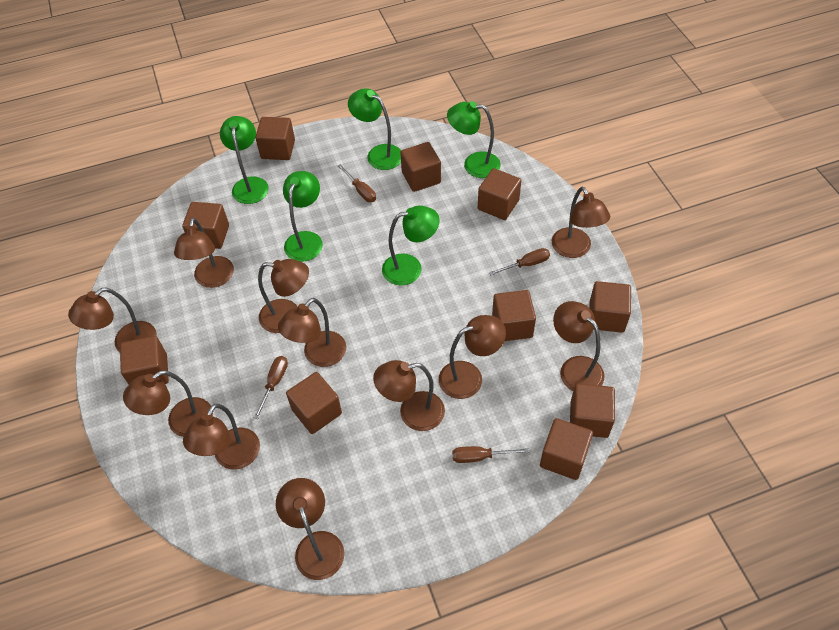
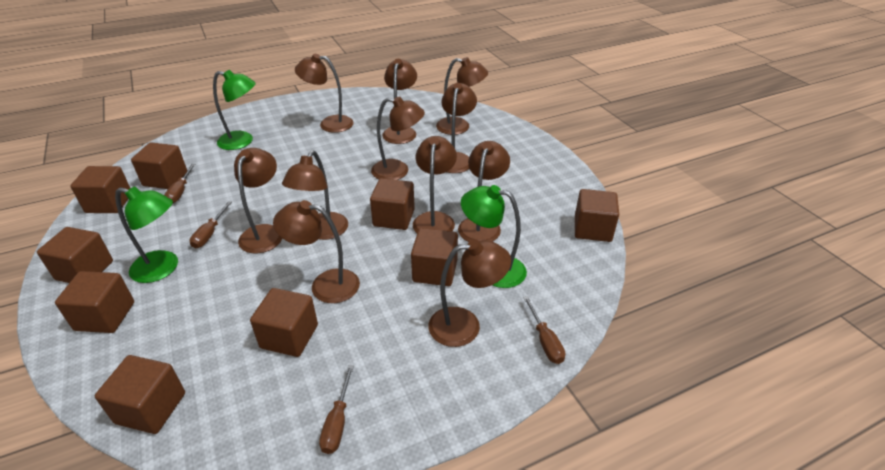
brown cube: [120,336,169,385] [182,202,229,249] [255,117,295,160] [286,372,342,434] [400,142,441,192] [478,168,521,220] [492,290,536,341] [540,418,593,480] [570,383,615,438] [589,281,631,333] = 10 -> [37,227,113,283] [55,271,134,333] [70,166,130,213] [95,355,185,434] [131,142,187,189] [250,288,318,357] [370,178,415,230] [411,228,458,286] [575,189,619,242] = 9
green lamp: [220,116,269,204] [283,171,323,262] [348,88,401,170] [382,206,440,285] [447,101,501,178] = 5 -> [115,187,178,283] [213,70,256,150] [461,185,527,288] = 3

